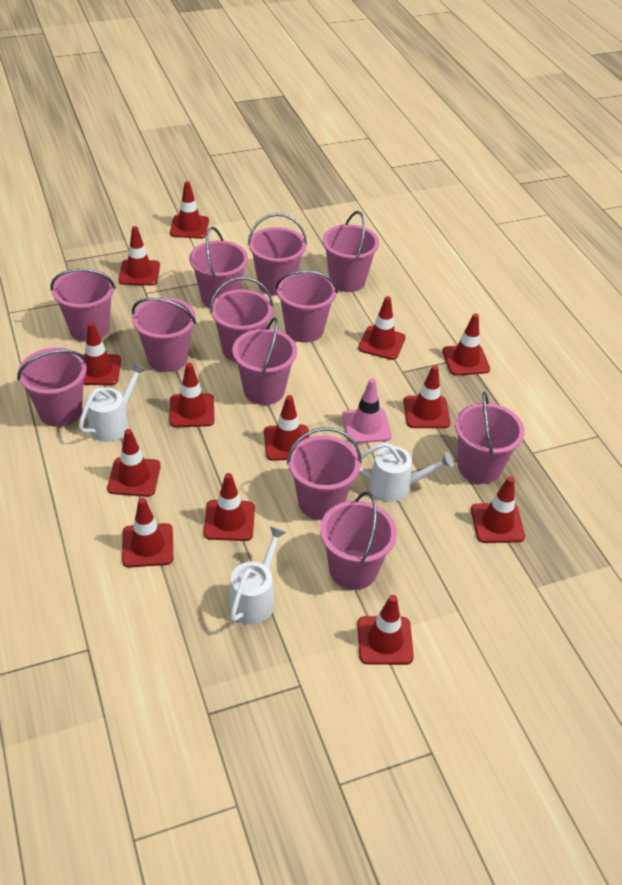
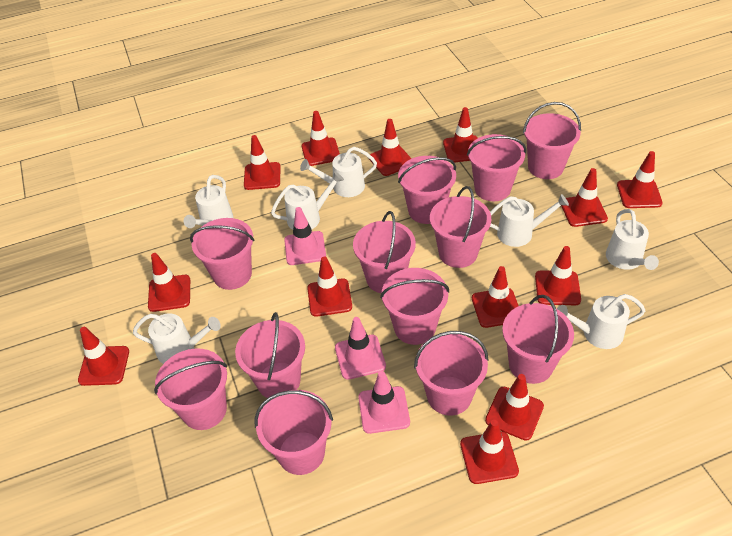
pink traffic cone: [342,379,392,443] = 1 -> [284,207,326,265] [335,317,386,380] [358,371,410,434] = 3
white watering can: [78,363,147,442] [229,526,286,624] [359,442,454,502] = 3 -> [133,313,221,364] [184,175,234,228] [271,171,344,230] [300,147,377,197] [490,194,569,247] [557,294,645,349] [606,209,659,270] = 7

